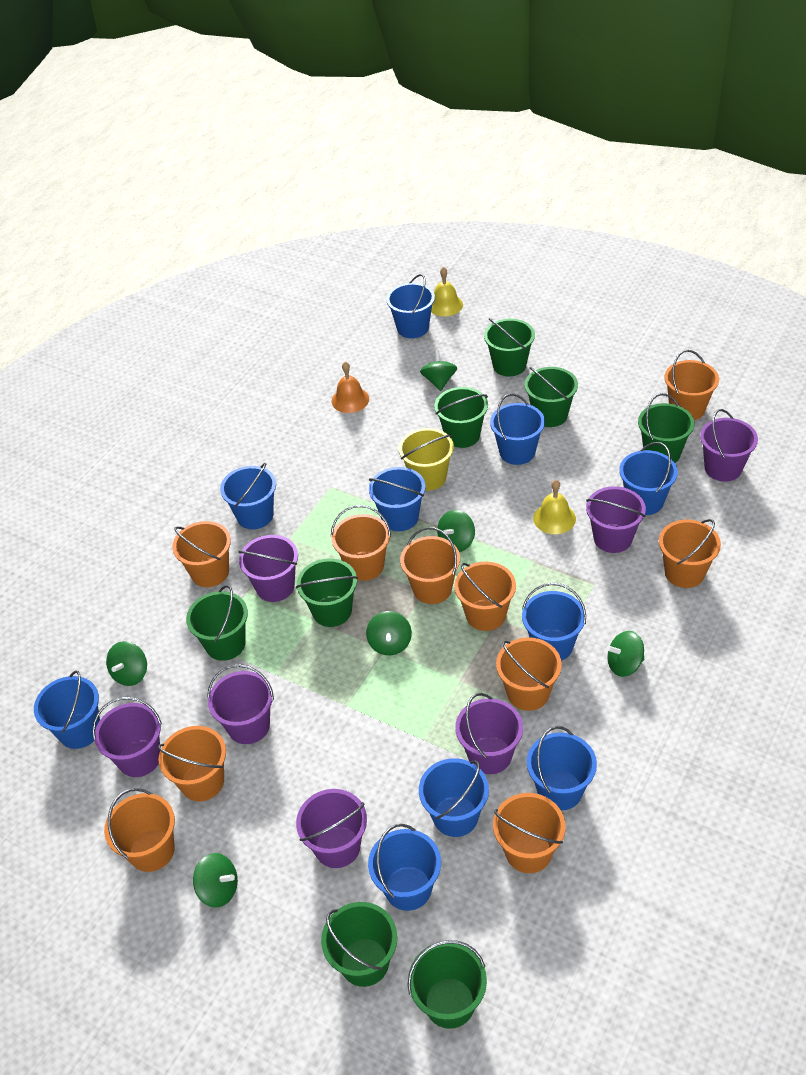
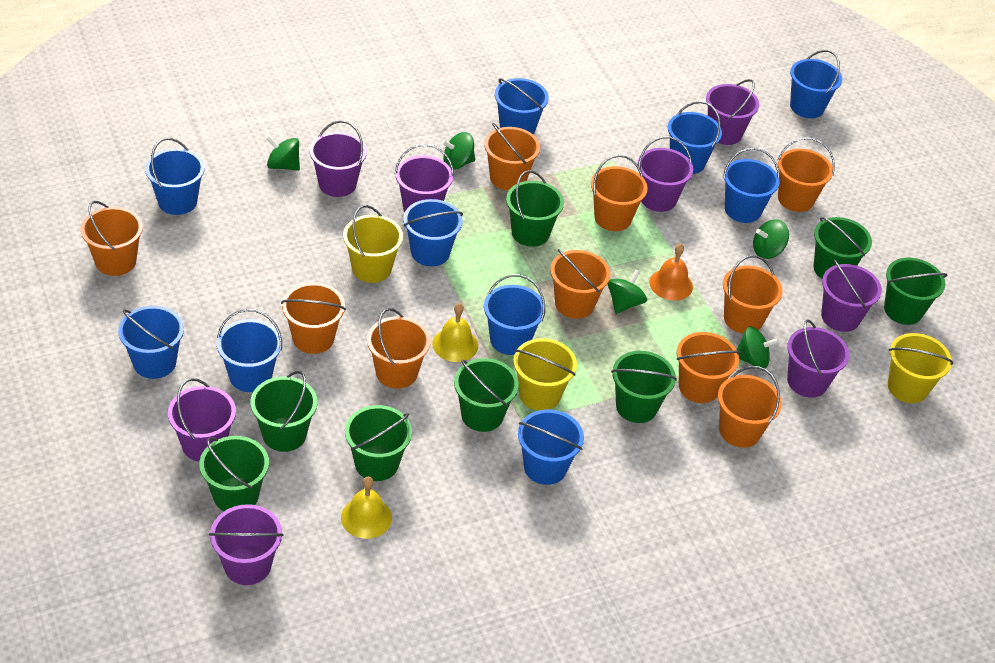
green spinning top: [106,641,147,686] [193,853,238,908] [366,611,412,655] [420,350,457,391] [437,510,475,552] [606,631,644,677] = 6 -> [266,136,300,171] [441,132,475,170] [608,270,647,314] [736,327,779,369] [753,219,789,259] = 5
purple bucket: [92,697,162,777] [207,664,274,744] [238,535,298,602] [296,789,367,868] [455,693,523,774] [586,486,646,553] [700,409,758,482] = 7 -> [168,378,236,462] [209,504,284,585] [309,120,367,197] [395,144,454,212] [637,136,693,212] [706,79,759,145] [787,319,849,398] [821,260,882,332] = 8
yellow bucket: [399,428,454,491] = 1 -> [343,205,403,283] [513,338,577,411] [888,333,953,403] = 3

